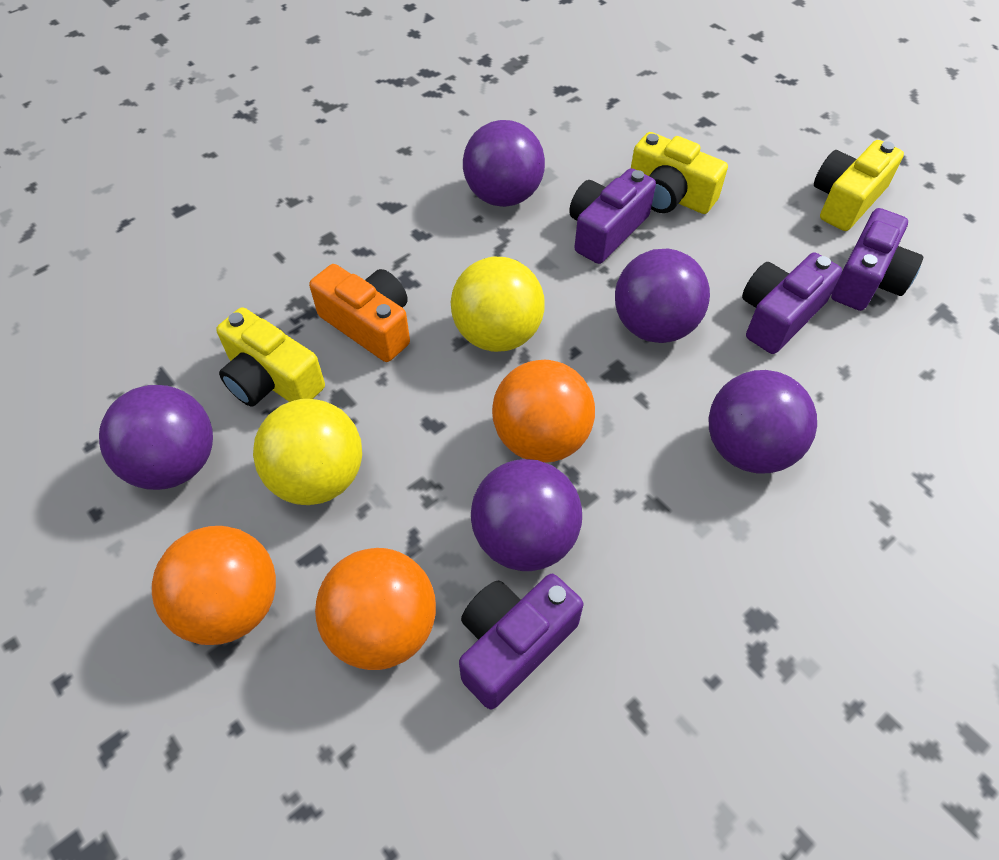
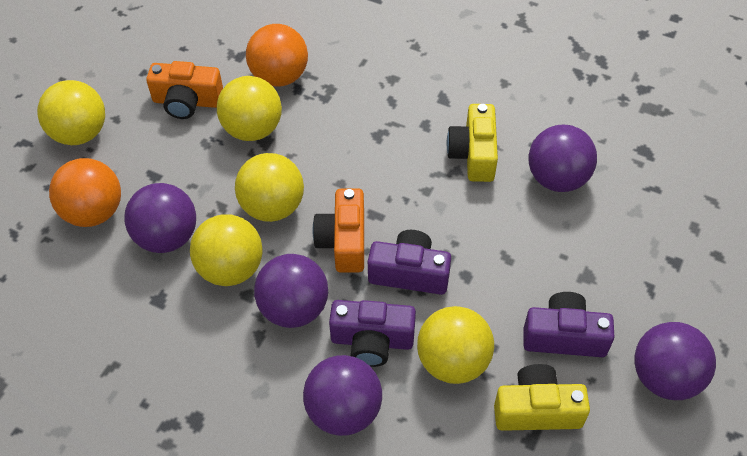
orange ball: [152,526,276,645] [315,548,436,670] [492,360,595,463] = 3 -> [49,158,121,227] [246,24,308,87] = 2
orange camera: [309,264,410,362] = 1 -> [146,61,223,119] [312,188,364,273] = 2
purple camera: [459,574,583,709] [569,168,656,264] [742,252,842,354] [831,208,924,311] = 4 -> [329,300,416,367] [368,230,451,295] [523,292,614,357] = 3
yellow ball: [253,399,362,505] [451,257,545,352] = 2 -> [37,80,105,145] [190,214,263,286] [217,76,282,141] [235,153,304,222] [417,306,494,384] = 5
yellow camera: [216,307,325,407] [631,132,728,214] [814,140,904,231] = 3 -> [447,104,498,182] [494,364,590,431] = 2

